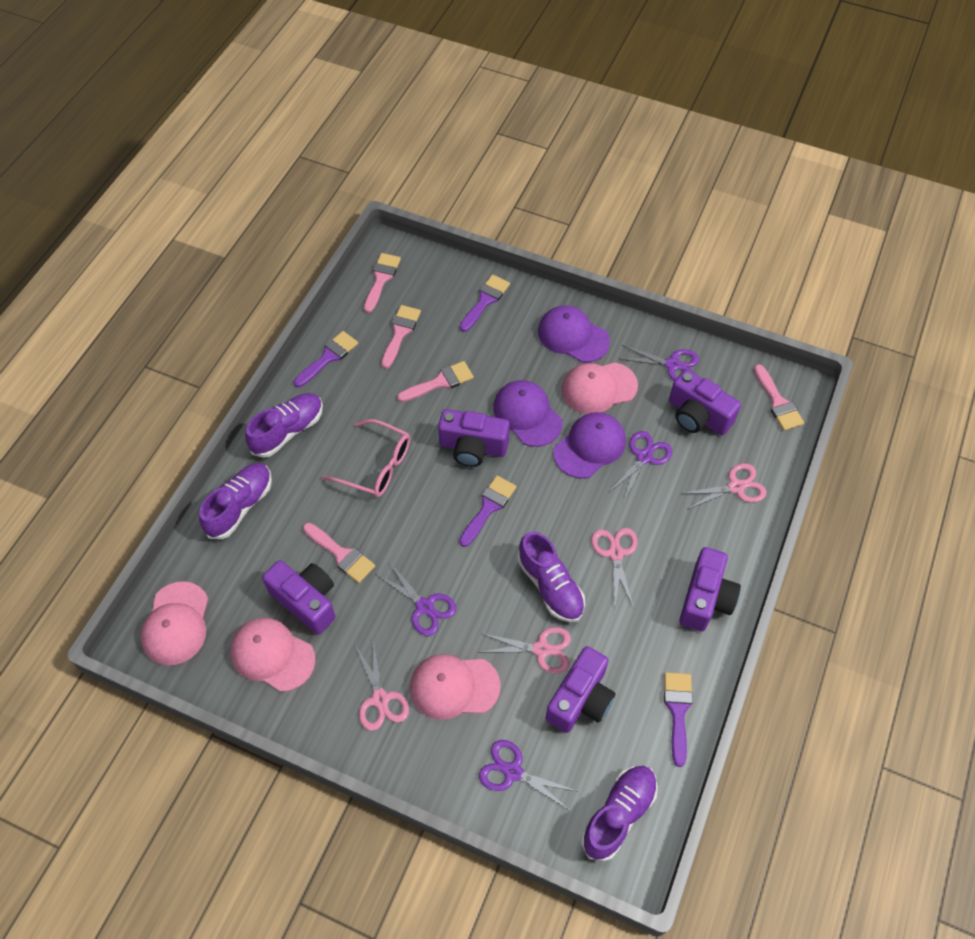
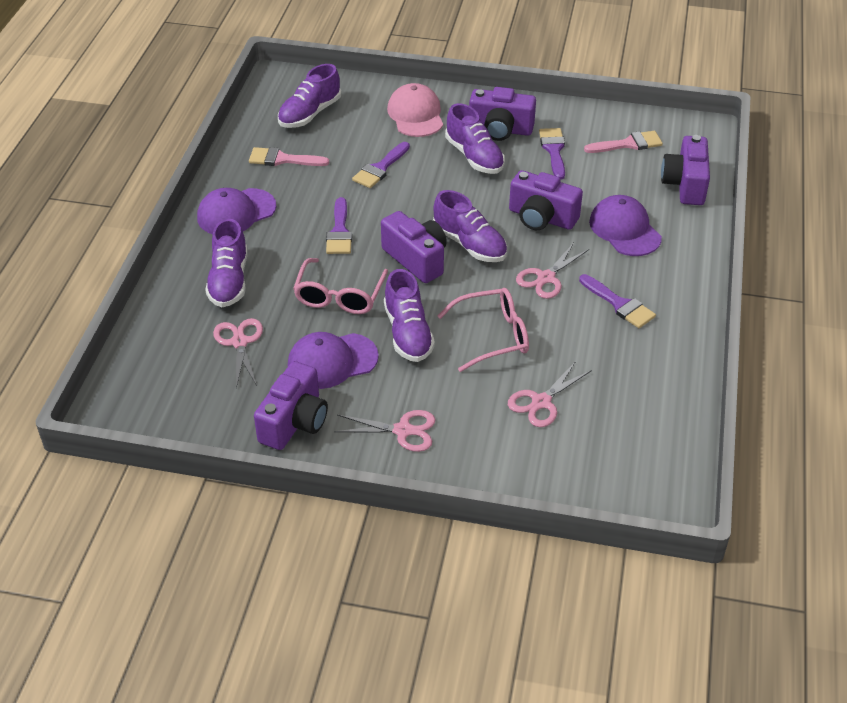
pink brush: [303,523,375,583] [364,253,401,313] [381,305,421,369] [397,361,474,402] [754,364,804,431] = 5 -> [249,147,329,166] [584,131,663,153] = 2
pink cap: [140,581,208,665] [230,618,315,692] [410,654,501,720] [561,362,638,414] = 4 -> [387,83,443,137] = 1
pink glasses: [322,419,410,497] = 1 -> [293,258,388,314] [438,288,529,372] = 2
purple scissors: [376,563,456,636] [479,740,579,810] [608,431,672,503] [618,345,699,381] = 4 -> none = 0
purple shoe: [199,463,272,539] [245,393,323,458] [518,532,585,623] [581,766,658,862] = 4 -> [205,219,248,307] [278,64,341,128] [384,269,435,362] [433,190,507,262] [445,103,505,174] = 5

